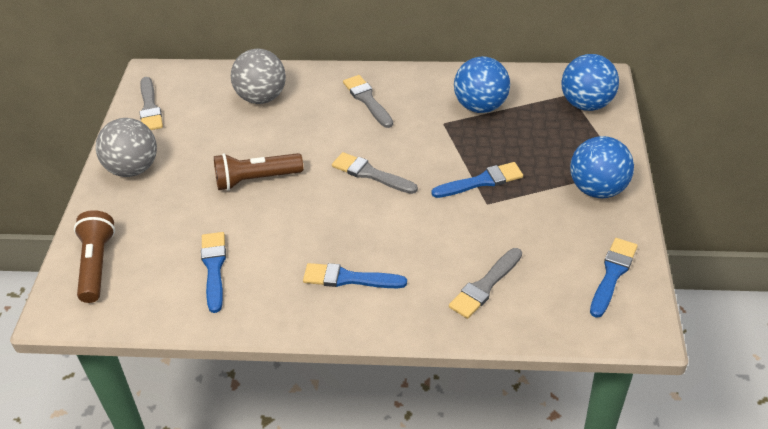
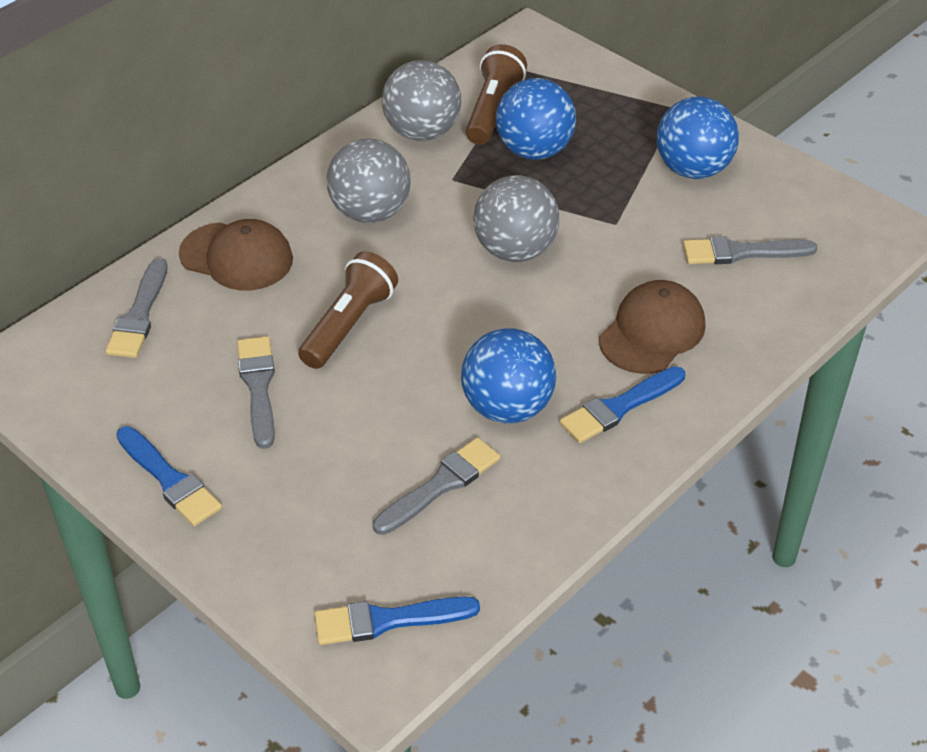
blue brush: [201,232,226,313] [303,263,407,288] [431,162,523,198] [590,238,638,318] = 4 -> [116,426,222,526] [314,597,480,645] [560,366,685,443] = 3
brown cap: none = 0 -> [179,219,293,291] [599,280,705,374] = 2
grey ball: [96,118,157,177] [231,49,286,104] = 2 -> [326,138,411,223] [382,60,461,141] [473,175,560,262] = 3

